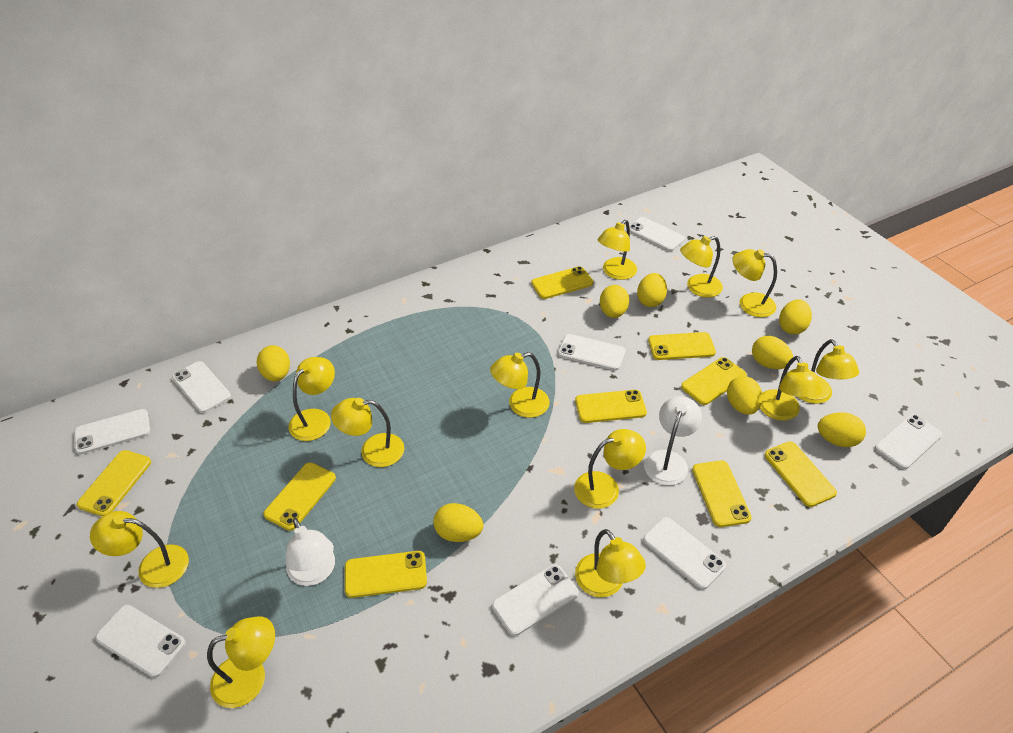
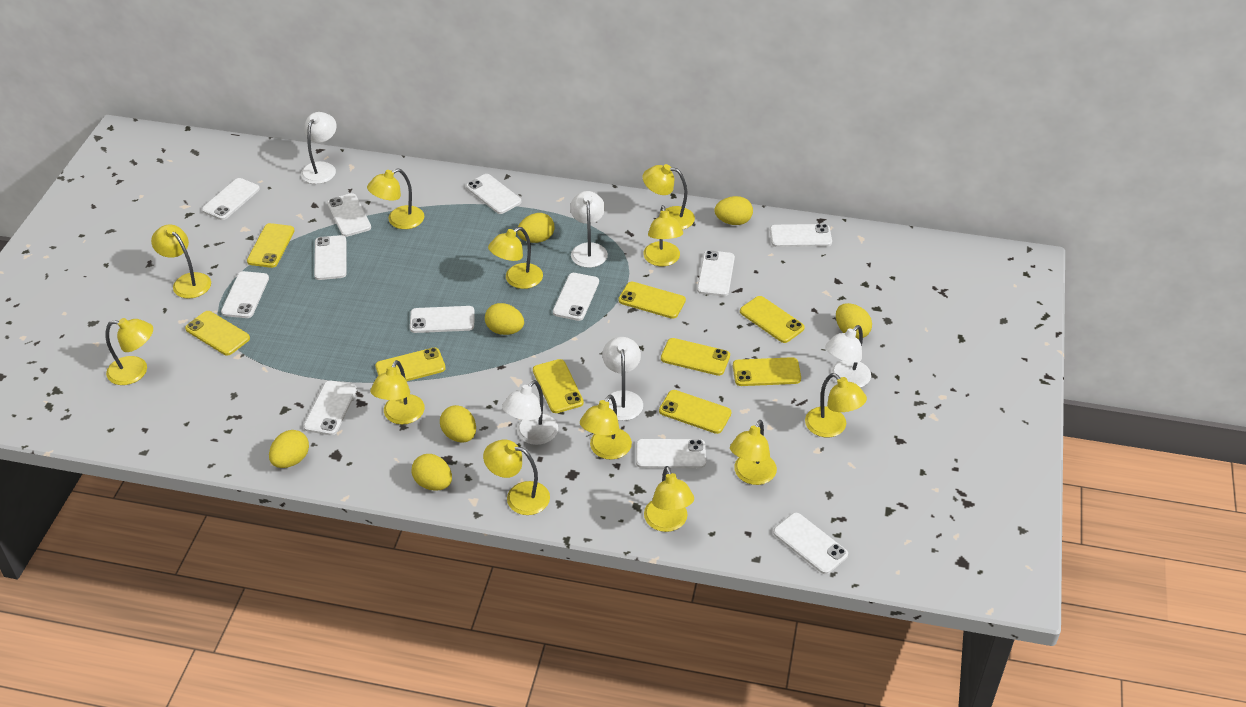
white lamp: [286,518,335,586] [644,396,702,485] = 2 -> [301,112,336,184] [502,380,558,445] [570,191,608,268] [602,337,643,421] [825,325,871,388] = 5
white phone: [74,409,150,454] [95,605,186,678] [172,361,231,413] [492,564,579,636] [558,334,625,371] [629,217,685,251] [643,517,726,589] [875,414,942,469] = 8 -> [202,178,260,220] [221,271,269,318] [303,380,357,435] [314,235,347,280] [327,193,371,237] [410,306,475,333] [466,174,521,214] [553,273,599,321] [636,439,706,468] [697,250,735,296] [770,224,832,247] [773,513,848,574] = 12
yellow egg: [257,345,290,382] [433,503,483,542] [600,285,629,318] [637,273,667,307] [727,376,762,415] [752,336,793,369] [779,299,812,334] [818,412,866,447] = 8 -> [269,430,309,468] [412,454,452,491] [440,405,476,443] [485,303,524,335] [517,213,555,243] [715,196,753,225] [836,303,872,339] = 7

